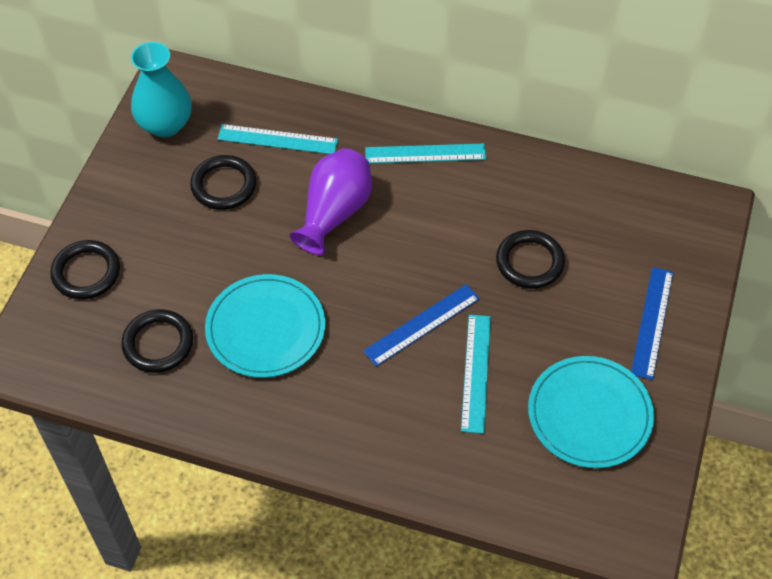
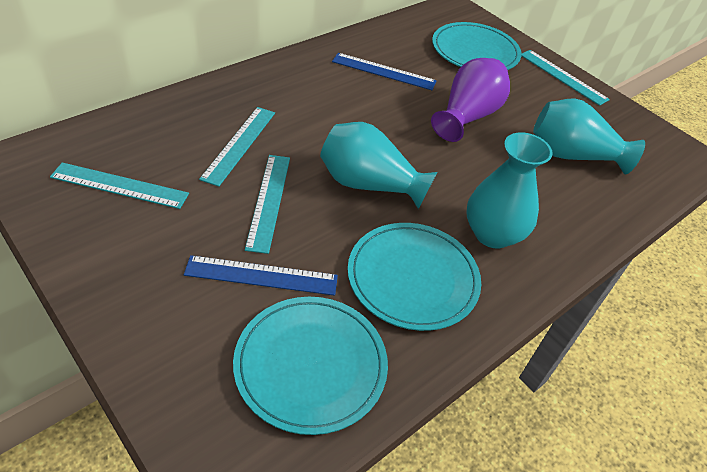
black ring: [50,240,120,299] [121,309,193,373] [190,155,256,210] [496,230,565,289] = 4 -> none = 0
turquoise plate: [205,274,325,378] [528,356,654,468] = 2 -> [233,297,388,435] [348,223,481,331] [432,22,521,70] = 3
turquoise ruler: [217,124,338,154] [365,144,486,163] [461,315,491,434] = 3 -> [50,162,189,209] [199,107,275,187] [245,155,290,254] [521,50,610,106] = 4
turquoise vase: [131,42,192,137] = 1 -> [320,122,437,209] [466,133,553,249] [533,98,645,174] = 3

